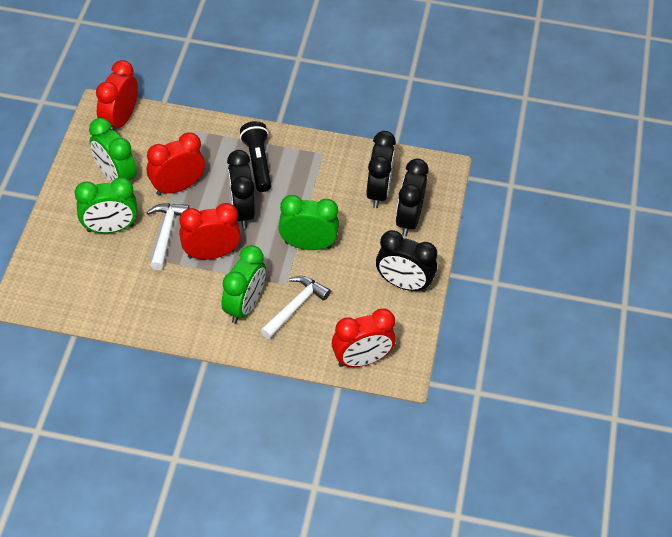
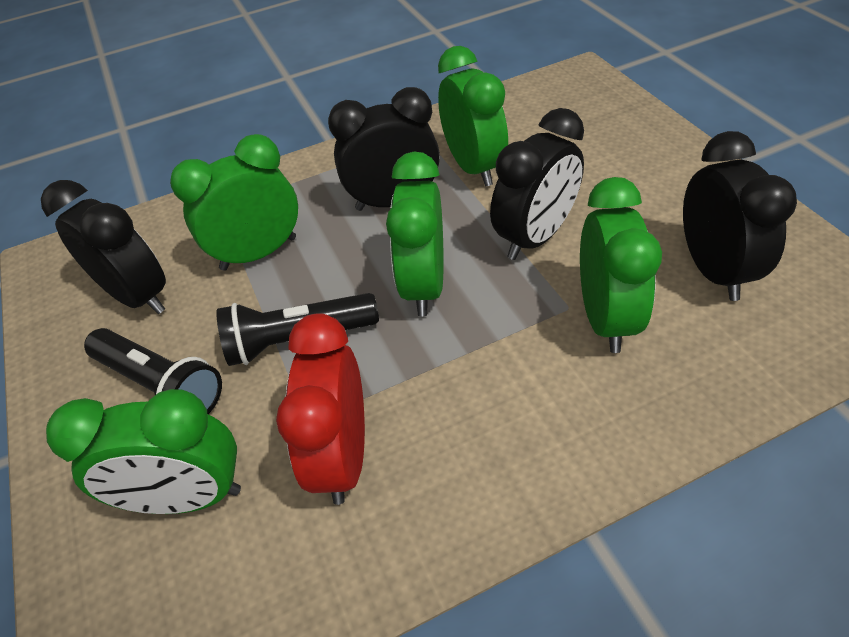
black flashlight: [240,121,272,192] = 1 -> [84,328,222,414] [216,293,379,366] = 2
green clock: [75,177,137,233] [89,118,137,182] [221,245,266,323] [278,195,339,250] = 4 -> [46,389,241,514] [170,134,298,271] [386,151,444,316] [438,46,508,186] [580,177,662,353] = 5
red clock: [96,60,138,130] [147,132,205,196] [179,203,241,260] [332,308,396,367] = 4 -> [276,313,365,505] = 1
white hammer: [147,203,189,270] [260,276,331,339] = 2 -> none = 0

